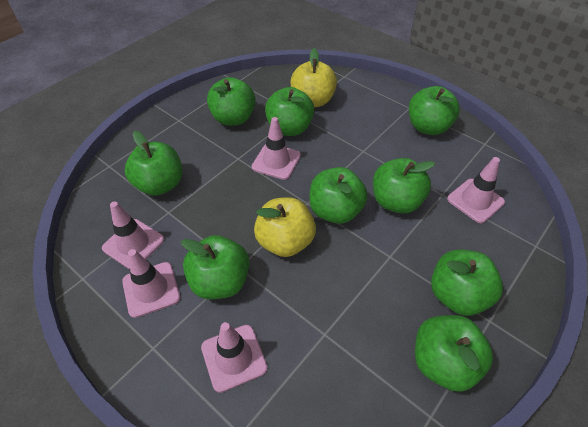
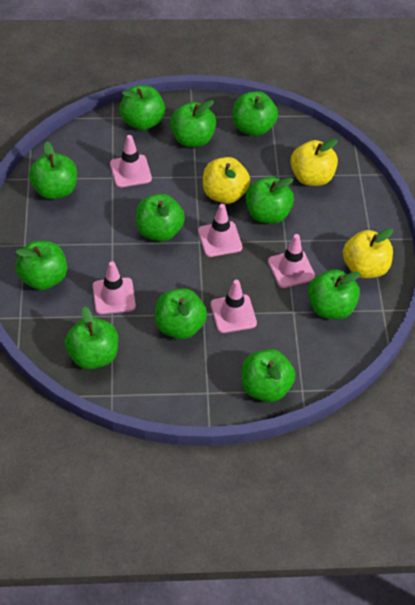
green apple: [125,131,182,196] [181,235,250,299] [207,77,256,126] [265,87,315,136] [309,167,368,224] [373,158,435,213] [409,86,460,135] [415,315,493,392] [431,250,503,316] = 9 -> [15,241,67,290] [29,141,77,199] [65,306,118,369] [119,85,165,130] [136,194,185,242] [155,288,207,339] [170,100,216,147] [233,91,278,136] [241,349,295,402] [245,177,294,224] [308,269,361,319] = 11
yellow apple: [254,197,316,257] [290,48,337,107] = 2 -> [203,157,250,204] [290,139,338,186] [343,228,393,278] = 3

